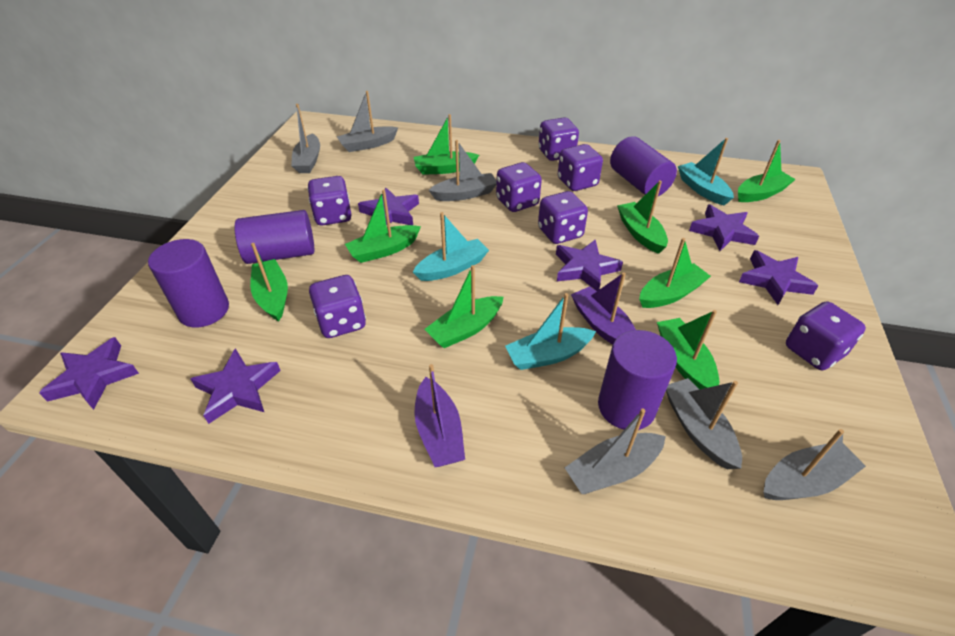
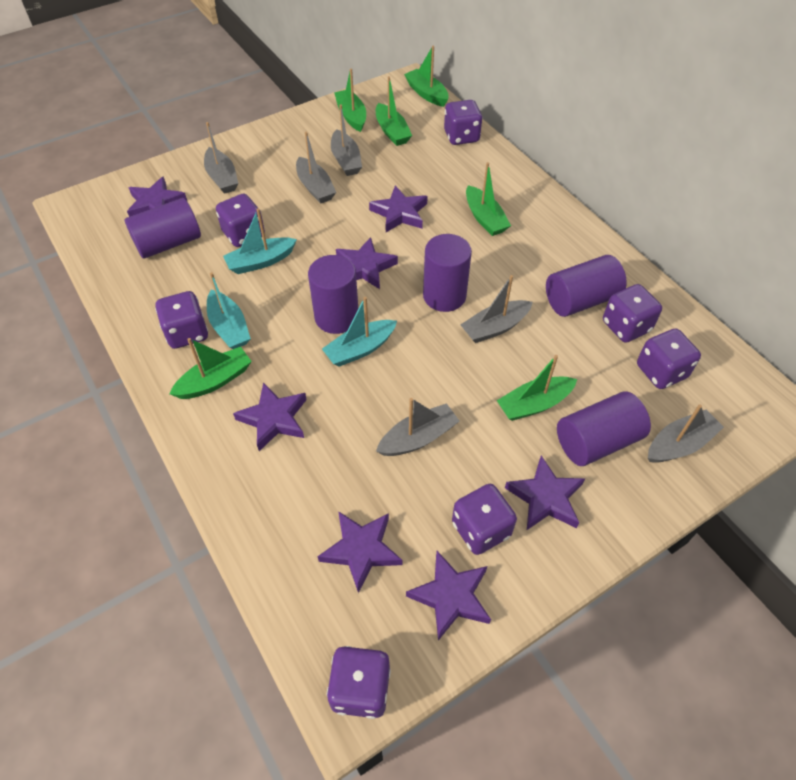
green boat: [250,243,288,321] [345,190,421,263] [414,114,479,175] [424,265,504,348] [617,180,668,254] [639,238,711,308] [657,310,719,389] [738,140,796,202] = 8 -> [169,338,252,399] [334,68,366,132] [376,76,412,146] [404,46,449,107] [466,162,511,236] [497,355,577,421] = 6
purple boat: [414,364,465,467] [571,272,636,345] = 2 -> none = 0
purple cylinder: [148,239,229,327] [235,210,314,264] [598,330,677,430] [610,136,677,196] = 4 -> [124,198,201,259] [308,255,358,334] [423,234,472,312] [546,255,627,317] [557,391,651,466] = 5
purple star: [39,337,139,410] [190,348,281,424] [358,188,419,225] [556,239,623,291] [689,205,759,251] [739,250,818,305] = 6 -> [127,176,187,217] [233,382,307,451] [317,511,402,593] [336,237,398,289] [369,186,428,232] [406,551,491,641] [505,455,585,530] = 7

